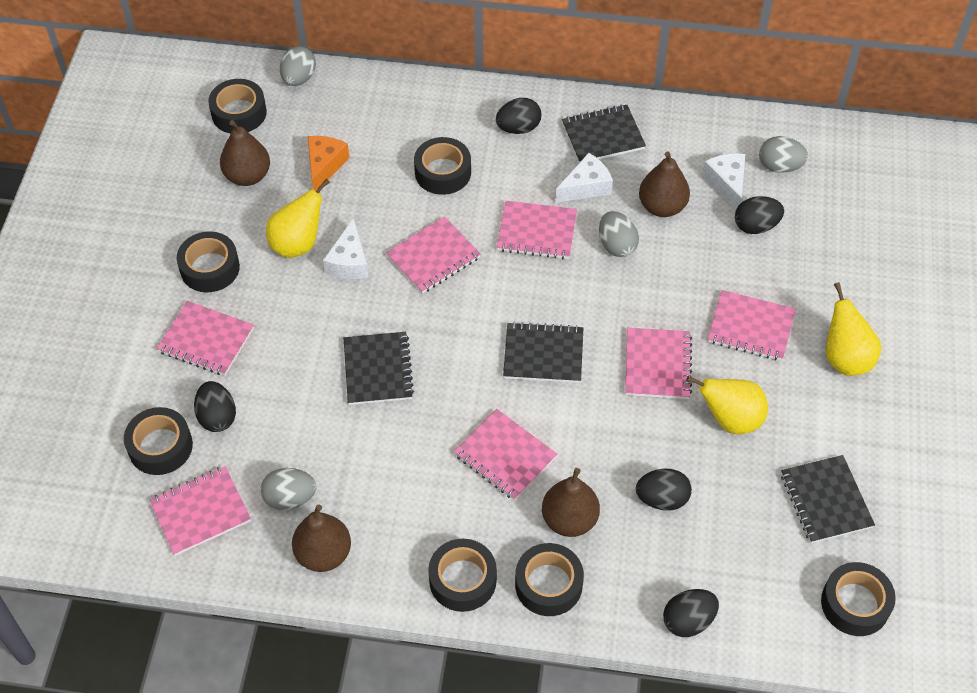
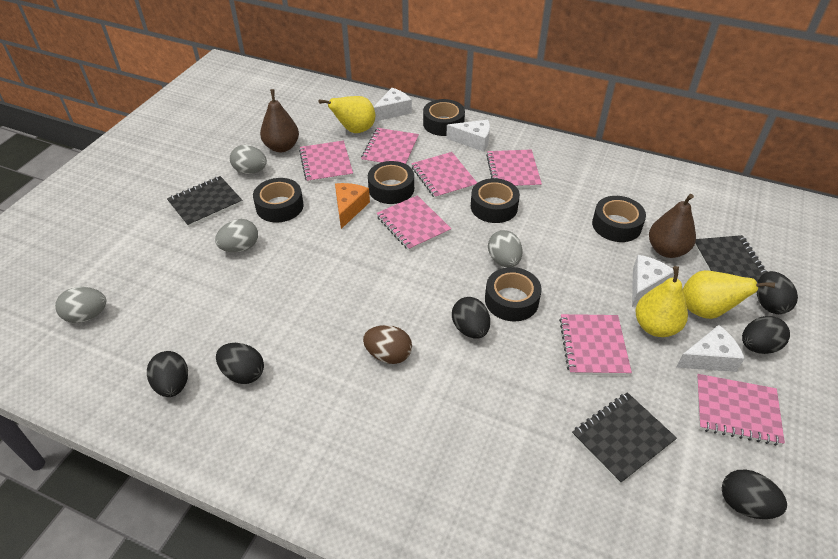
black egg: [194,381,236,432] [496,98,541,134] [636,469,692,511] [663,589,719,637] [735,196,784,234] = 5 -> [147,351,188,397] [216,343,264,384] [452,297,490,338] [722,469,787,519] [742,316,790,354] [756,271,798,314] = 6
black notebook: [343,332,414,405] [503,322,583,383] [562,104,646,163] [781,455,875,543] = 4 -> [167,176,242,227] [572,392,677,484] [694,235,768,283] = 3
black tape: [124,407,193,475] [177,231,240,292] [208,79,267,133] [414,137,471,195] [428,539,497,612] [515,543,584,616] [821,562,896,636] = 7 -> [253,178,304,223] [368,161,414,204] [423,99,465,136] [471,178,520,223] [485,267,542,321] [592,196,646,242] = 6
brown egg: none = 0 -> [363,325,412,364] = 1
brown pear: [220,120,270,186] [292,504,351,572] [542,468,600,537] [639,151,690,217] = 4 -> [260,89,299,152] [649,194,696,258] = 2
white cheese: [323,218,368,279] [555,153,613,203] [702,153,745,209] = 3 -> [374,88,412,122] [446,120,490,152] [632,255,674,307] [676,325,745,372] = 4

